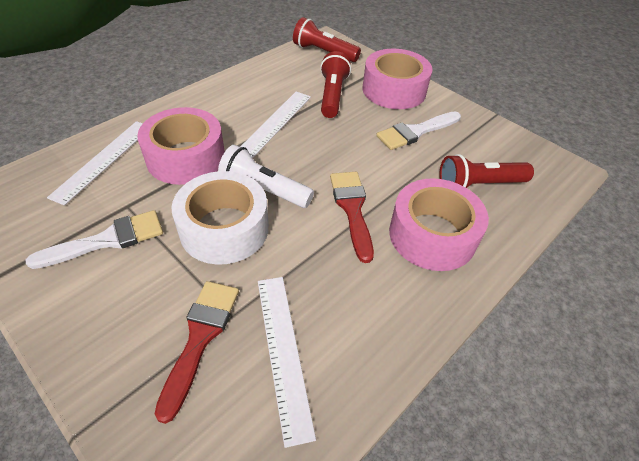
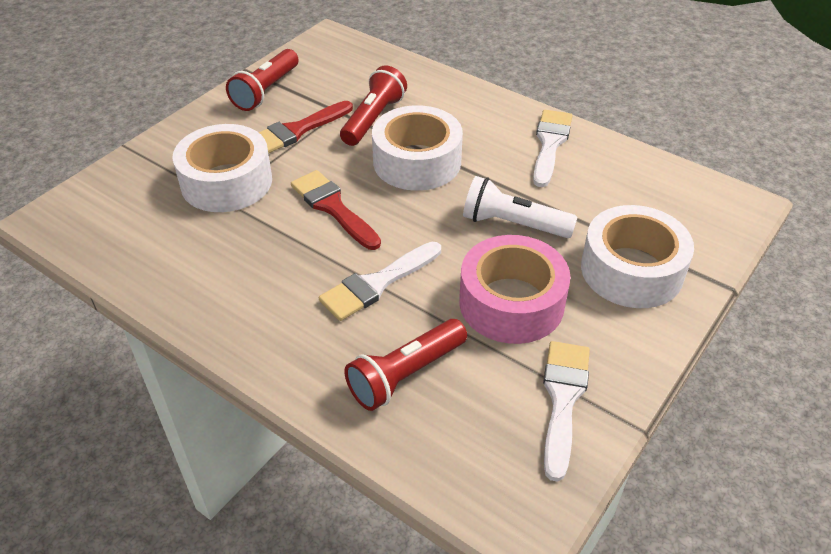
pink tape: [137,107,225,185] [362,49,432,109] [389,178,489,271] = 3 -> [459,235,571,344] = 1
white brush: [26,210,163,269] [376,111,461,150] = 2 -> [319,242,441,321] [533,110,572,187] [543,341,590,482] = 3
white ruler: [47,121,143,206] [240,91,311,158] [258,277,316,448] = 3 -> none = 0
white tape: [172,171,269,264] = 1 -> [172,124,272,212] [372,105,463,191] [581,205,694,308] = 3

